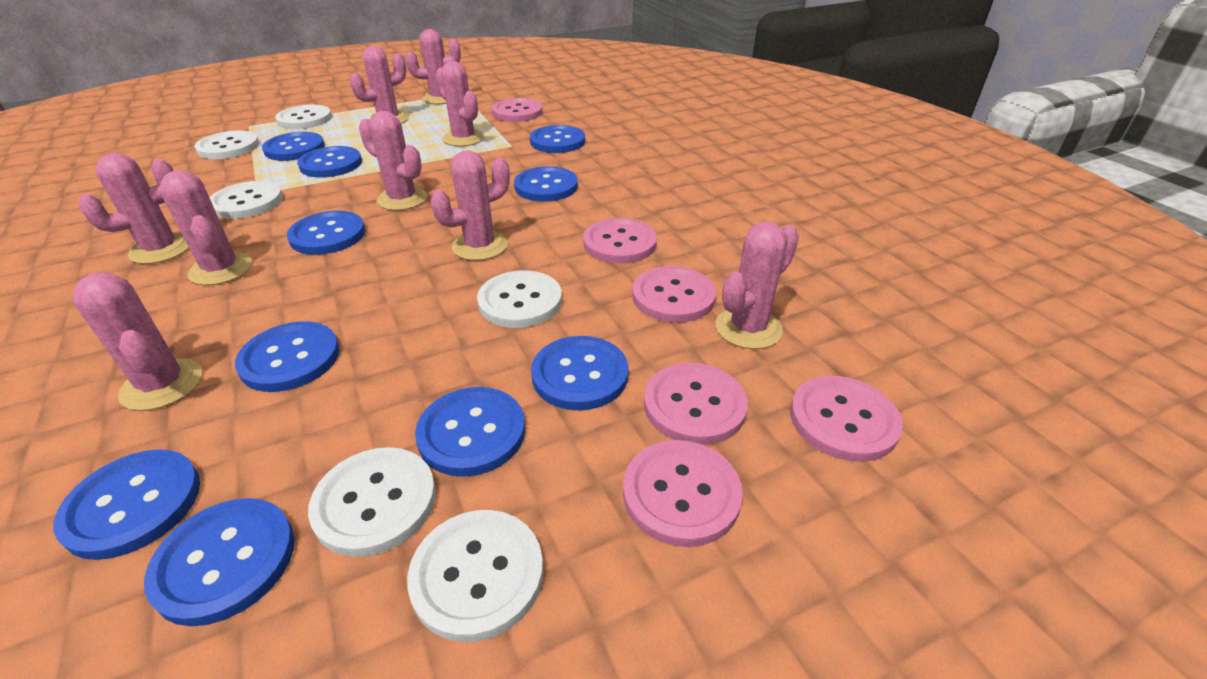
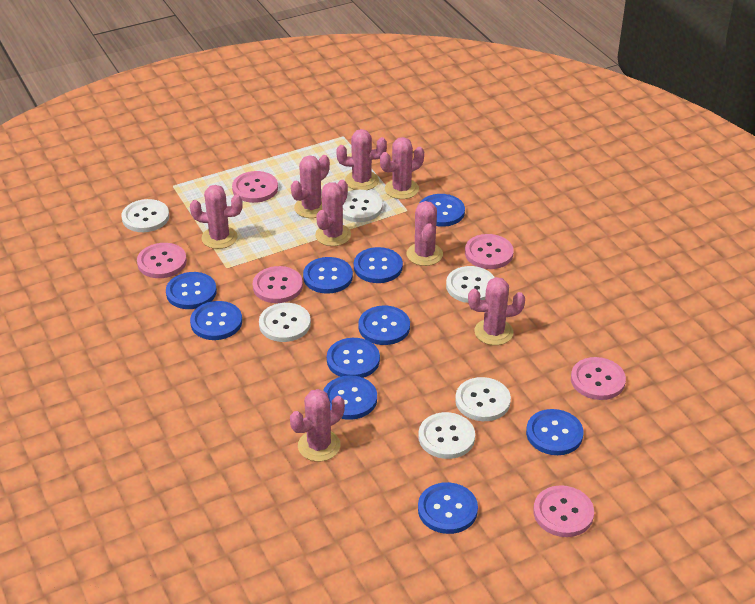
pink cactus: [73,272,203,411] [78,153,189,264] [159,170,253,285] [350,46,409,124] [359,111,427,211] [406,29,461,104] [430,150,510,261] [435,61,484,146] [716,222,799,349] = 9 -> [190,185,243,249] [290,389,345,461] [291,155,330,218] [315,180,351,246] [336,129,387,190] [380,137,424,199] [407,201,443,266] [468,277,525,345] = 8

